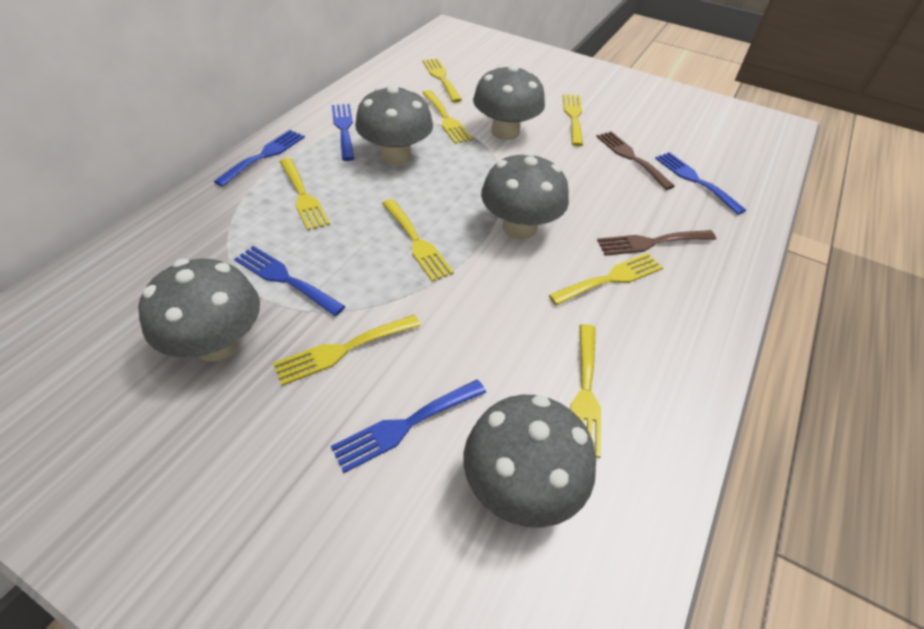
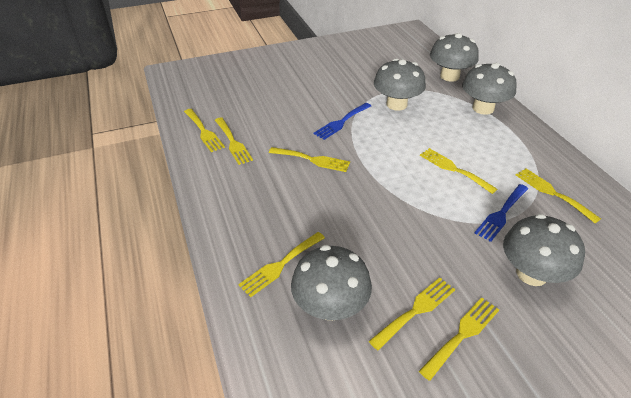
blue fork: [214,130,305,187] [234,246,346,316] [331,380,486,473] [332,104,355,161] [655,152,746,215] = 5 -> [314,103,371,140] [475,184,528,242] = 2
brown fork: [596,131,674,190] [597,230,716,256] = 2 -> none = 0

